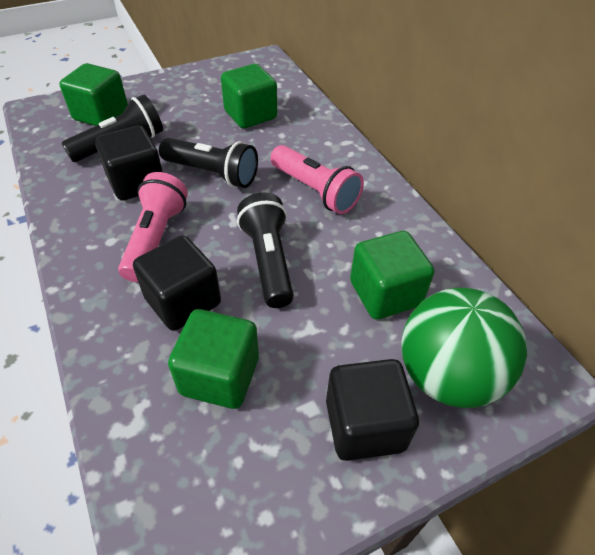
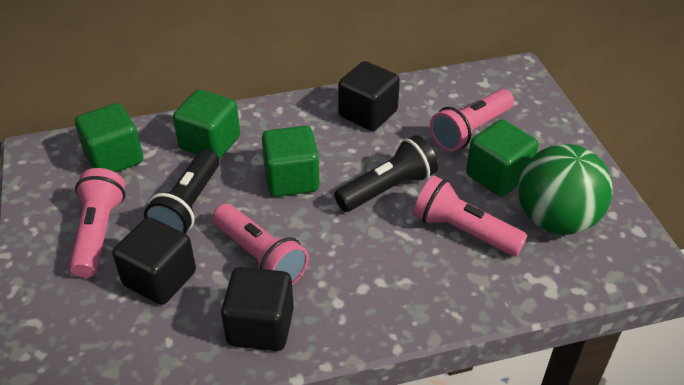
black flashlight: [62,95,163,162] [159,138,258,188] [237,193,294,308] = 3 -> [144,149,219,234] [334,135,438,212] = 2
pink flashlight: [118,172,188,282] [270,145,364,214] = 2 -> [69,168,125,278] [213,204,309,285] [413,175,527,256] [430,89,514,151] = 4

